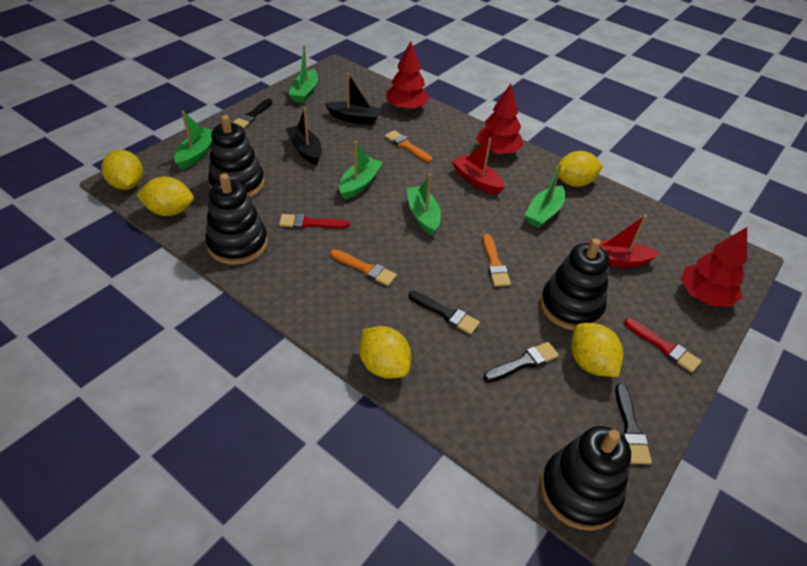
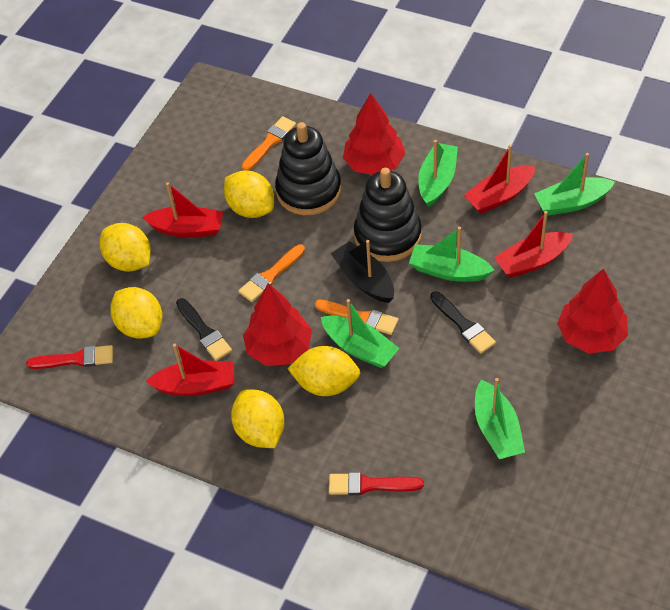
black boat: [286,108,322,165] [325,73,382,125] = 2 -> [331,240,394,303] = 1
black brush: [232,99,272,128] [408,291,480,334] [483,342,559,382] [615,384,652,464] = 4 -> [176,298,232,361] [430,291,496,354] = 2
black stacking toy: [206,173,268,265] [208,115,265,198] [540,238,610,330] [540,426,631,531] = 4 -> [275,122,341,215] [354,168,422,262] = 2
red boat: [452,138,505,195] [588,215,661,267] = 2 -> [142,182,223,237] [146,344,235,396] [464,144,536,213] [494,211,573,278] = 4

